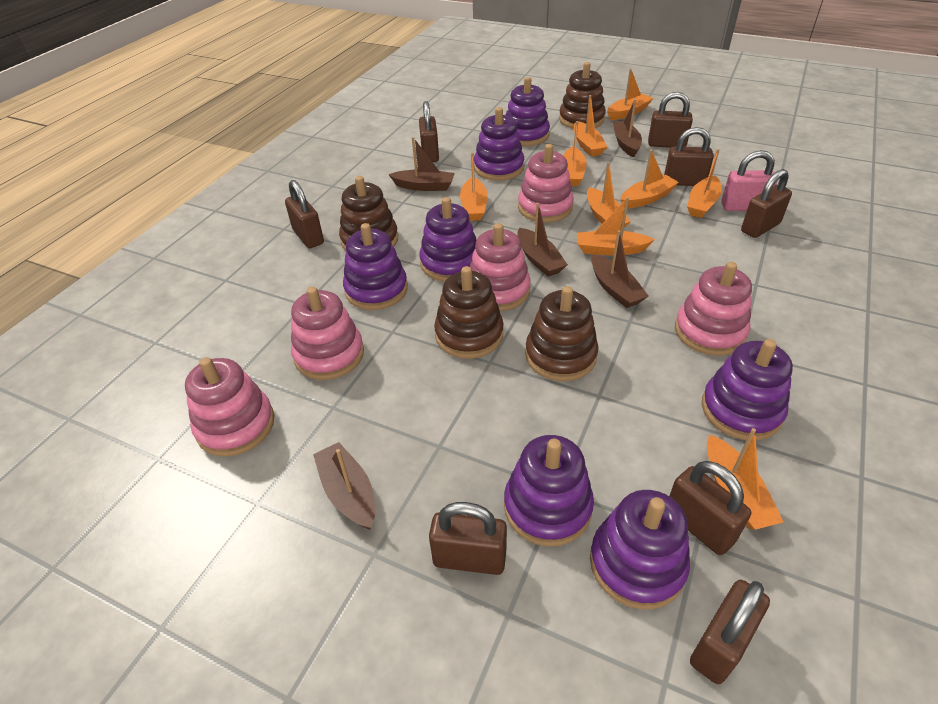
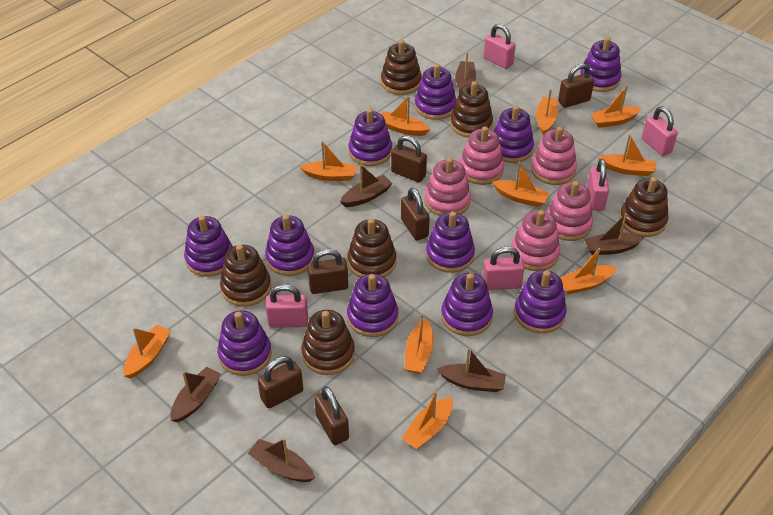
brown boat: [313,442,375,530] [389,137,455,191] [517,203,568,277] [591,230,648,308] [613,99,642,158] = 5 -> [170,367,221,423] [248,438,315,482] [340,164,393,207] [437,348,506,392] [455,52,476,91] [584,213,645,255] = 6
brown padlock: [285,180,324,248] [419,101,439,162] [429,502,507,575] [648,92,693,148] [664,127,714,186] [669,461,751,555] [690,580,770,684] [741,169,792,238] = 8 -> [258,356,303,408] [307,249,348,294] [314,386,349,445] [391,135,427,182] [401,188,430,240] [558,64,594,108] = 6
brown stacking toy: [339,176,398,252] [434,266,504,359] [525,286,599,381] [559,62,606,129] = 4 -> [220,244,271,307] [301,310,355,375] [347,218,396,277] [381,40,422,95] [450,81,493,138] [619,177,668,237] = 6
orange boat: [460,152,488,221] [563,121,587,186] [574,95,607,157] [577,197,655,256] [587,162,630,230] [607,68,653,120] [620,150,679,209] [687,149,722,218] [707,428,783,530] = 9 -> [123,325,171,379] [299,141,357,181] [381,96,430,136] [401,391,453,449] [404,314,434,374] [492,162,550,207] [536,89,558,135] [561,248,617,294] [590,86,642,128] [598,134,656,176] = 10
pink padlock: [721,150,777,211] = 1 -> [266,284,308,328] [483,24,516,69] [483,246,525,290] [587,159,609,211] [642,107,678,156] = 5
purple stacking toy: [343,223,408,310] [419,197,477,282] [474,107,524,181] [504,435,594,547] [506,77,550,146] [590,490,690,610] [702,339,793,441] = 7 -> [184,215,233,277] [218,310,272,376] [265,215,314,276] [347,274,398,337] [349,109,392,166] [415,64,457,120] [426,211,475,273] [441,273,493,336] [494,105,534,163] [514,270,567,333] [580,37,621,92] = 11

